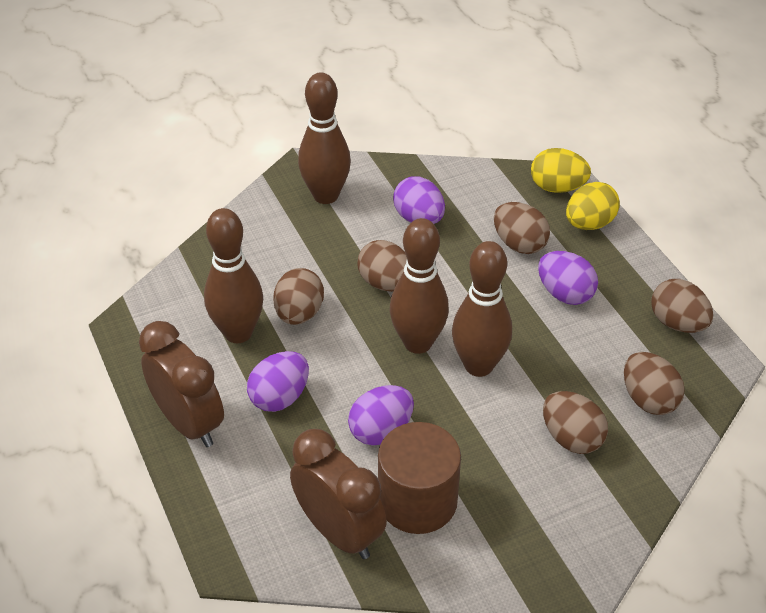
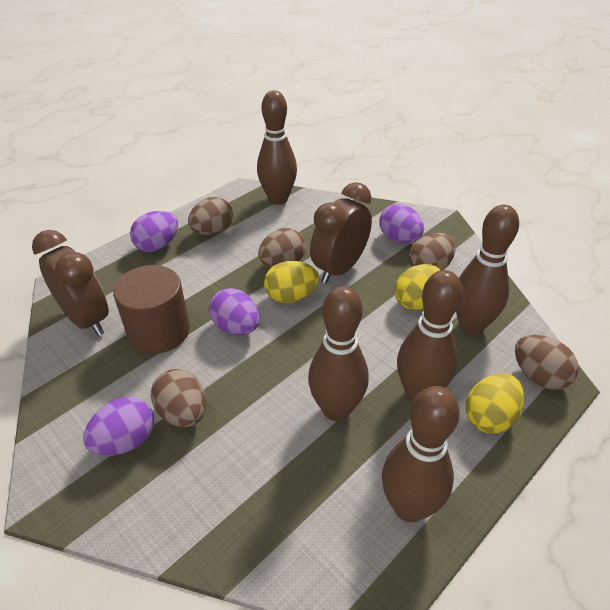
brown bowling pin: [204,208,263,343] [298,72,351,204] [390,218,449,354] [452,241,512,377] = 4 -> [257,90,297,205] [308,286,369,421] [382,386,460,522] [397,270,463,402] [456,205,519,335] = 5
brown egg: [273,268,324,325] [357,240,407,292] [494,202,550,254] [543,391,608,454] [624,352,685,415] [651,279,713,333] = 6 -> [151,369,206,427] [188,197,233,235] [258,228,306,268] [409,233,456,270] [515,335,579,390] = 5
yellow egg: [531,148,591,193] [566,182,620,230] = 2 -> [264,261,319,303] [395,264,441,310] [466,373,524,434] = 3

